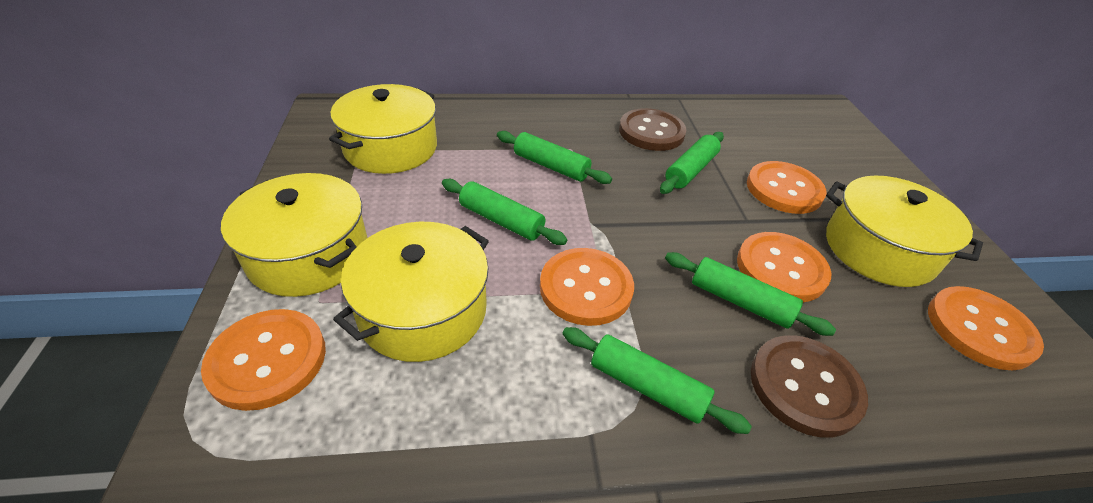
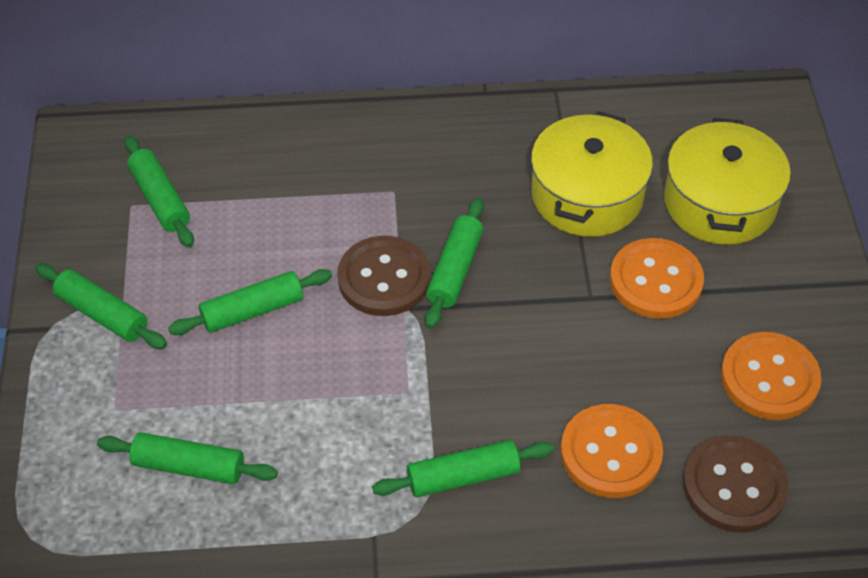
green rolling pin: [442,179,567,245] [497,131,612,184] [562,327,752,434] [660,132,724,194] [665,252,836,336] = 5 -> [35,263,167,349] [97,432,278,484] [124,135,194,247] [168,269,332,335] [372,440,554,497] [425,198,484,328] = 6
orange button: [201,309,326,411] [540,248,634,326] [737,232,831,302] [747,161,826,214] [928,286,1044,370] = 5 -> [560,404,663,498] [610,238,704,319] [721,332,822,420] = 3
yellow pot: [221,173,368,297] [329,84,437,174] [333,222,489,362] [826,176,983,287] = 4 -> [531,111,653,237] [664,118,791,245] = 2

